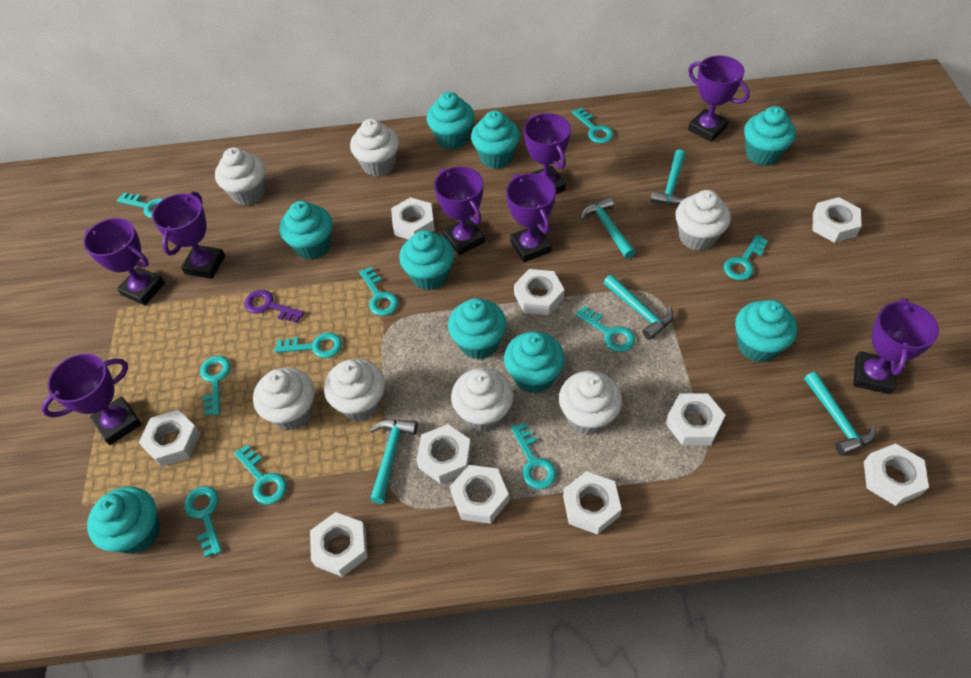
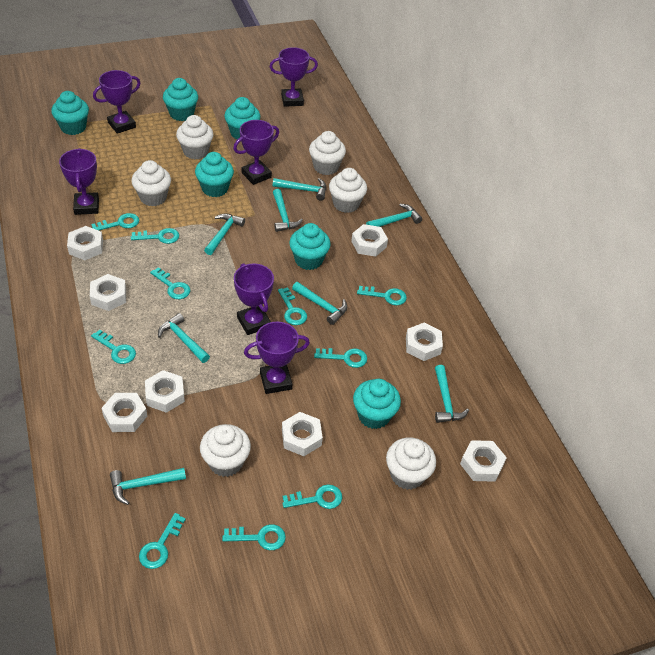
purple key: [245,290,304,323] = 1 -> none = 0
purple trophy: [41,353,142,445] [83,218,165,305] [152,192,225,279] [434,166,485,255] [506,173,556,262] [524,113,571,194] [688,55,750,142] [853,298,939,394] = 8 -> [59,148,99,215] [93,70,140,134] [233,120,279,185] [234,263,274,335] [244,322,310,394] [270,47,318,107] = 6
turquoise cupcake: [87,486,160,554] [280,201,333,260] [399,230,454,290] [427,92,474,150] [448,298,507,359] [471,110,520,169] [504,332,565,394] [735,300,797,363] [744,106,796,166] = 9 -> [51,91,89,135] [163,78,198,121] [195,152,234,197] [224,97,260,139] [289,223,331,270] [353,379,401,429] = 6
turquoise hammer: [370,420,417,504] [580,197,635,259] [604,275,673,340] [651,150,689,205] [804,372,876,456] = 5 -> [110,468,186,505] [158,313,210,363] [204,214,245,255] [273,178,326,201] [273,189,303,232] [292,282,347,325] [366,204,422,227] [435,365,469,423] = 8
white cupcake: [215,147,265,205] [253,367,315,430] [324,358,385,421] [350,119,399,177] [451,368,514,431] [559,371,622,435] [675,190,731,251] = 7 -> [131,160,171,206] [176,115,213,159] [200,424,251,477] [309,131,346,175] [329,168,367,213] [386,438,436,490] = 6
white nut: [138,410,201,467] [310,512,368,577] [391,197,435,240] [416,424,471,484] [450,465,509,524] [514,269,564,315] [563,471,622,535] [665,393,725,445] [813,197,861,243] [864,443,929,506] = 10 -> [67,226,103,260] [90,274,126,311] [101,393,147,432] [145,370,185,413] [282,412,323,456] [351,224,388,257] [406,323,443,361] [460,440,507,482] = 8

